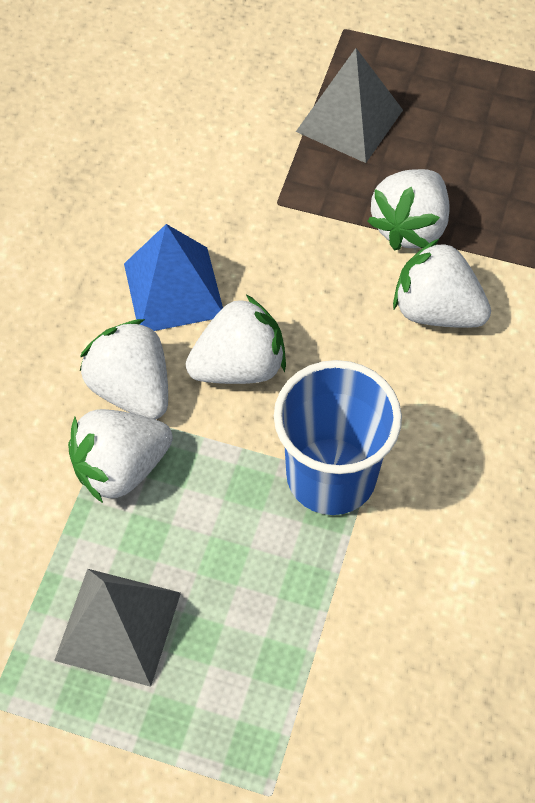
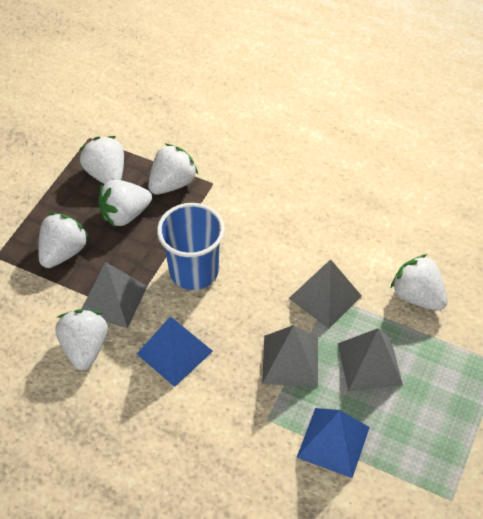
blue pyramid: [124,224,223,331] = 1 -> [137,317,213,387] [296,408,370,478] = 2
grey pyramid: [54,569,181,687] [296,48,403,163] = 2 -> [82,262,148,328] [262,325,318,387] [289,259,362,329] [338,328,403,391] = 4
white strawberry: [68,409,173,503] [80,319,168,420] [186,295,286,384] [367,169,450,251] [393,238,491,328] = 5 -> [38,213,90,268] [55,309,108,370] [79,136,124,184] [98,180,152,227] [148,144,198,194] [390,254,447,311] = 6

